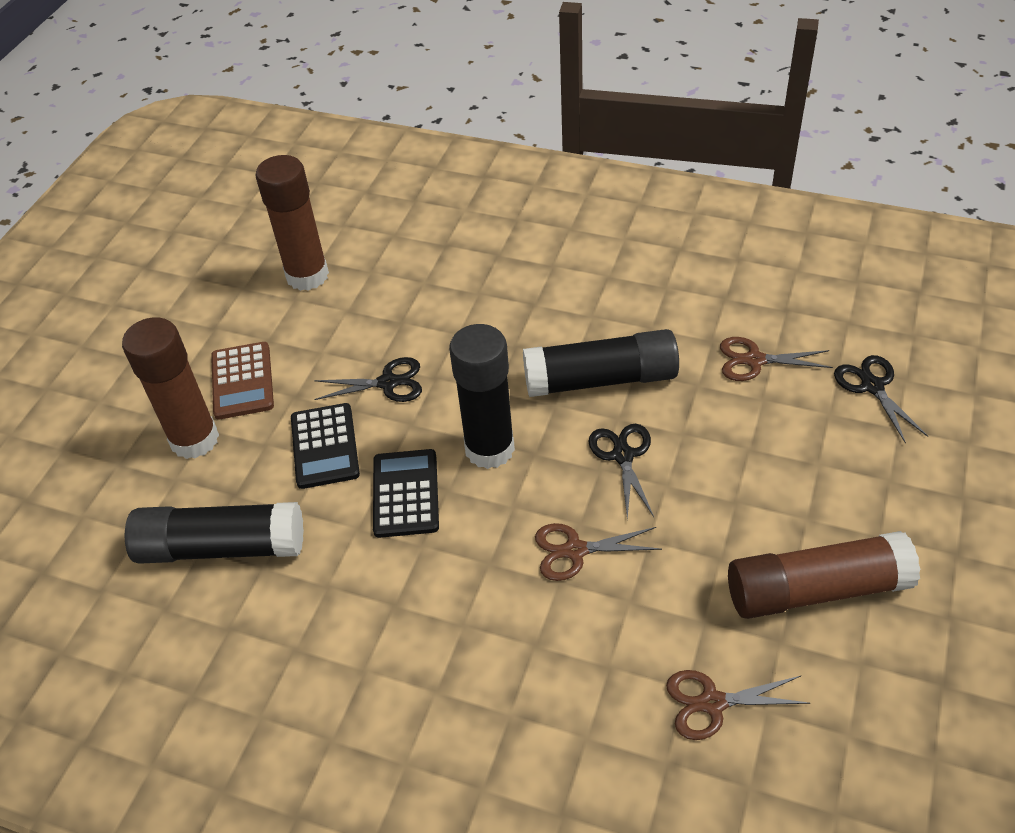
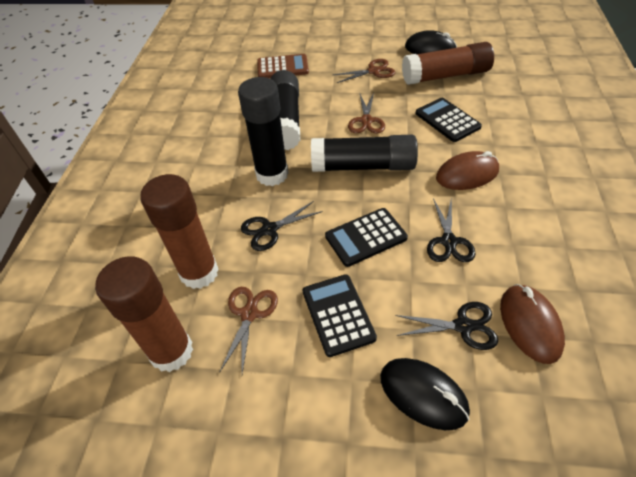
black calculator: [291,403,360,489] [373,449,439,538] = 2 -> [303,274,377,357] [325,208,408,267] [416,98,482,142] = 3
black mouse: none = 0 -> [380,358,470,430] [405,30,457,54] = 2
brown mouse: none = 0 -> [436,151,499,190] [500,284,565,364] = 2

